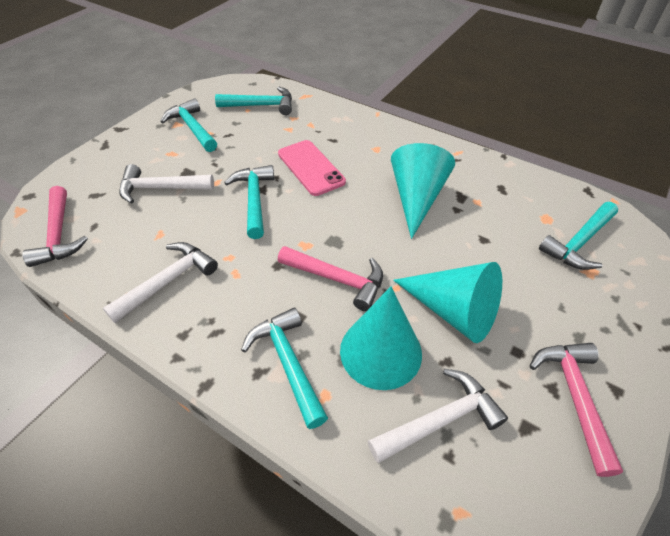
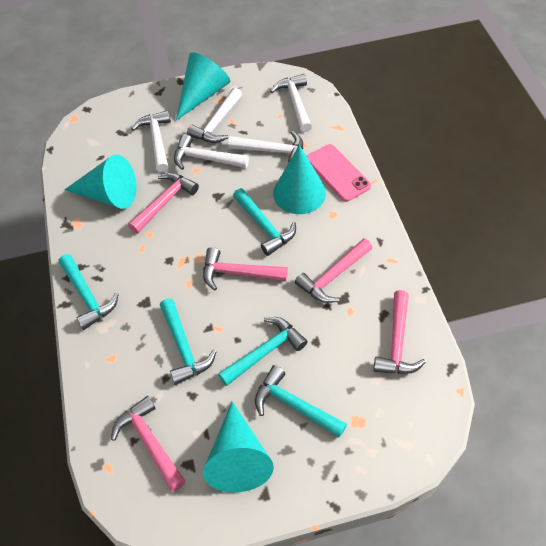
pink hammer: [22,186,88,267] [278,246,383,311] [530,343,623,477] = 3 -> [111,396,186,491] [128,172,199,233] [203,247,288,291] [295,238,372,303] [373,290,426,374] = 5
turquoise cone: [340,286,422,390] [391,143,455,239] [393,262,502,343] = 3 -> [65,155,137,209] [176,52,230,121] [203,401,274,493] [273,145,326,214] = 4
white hammer: [103,242,218,323] [119,164,214,204] [368,369,508,463] = 3 -> [132,110,171,173] [174,134,249,170] [187,88,242,143] [228,131,303,162] [270,74,312,132] = 5

